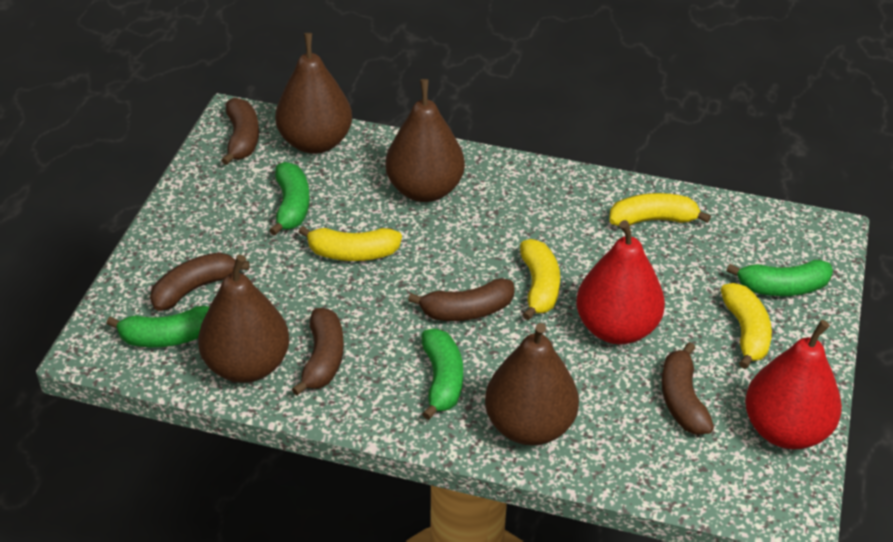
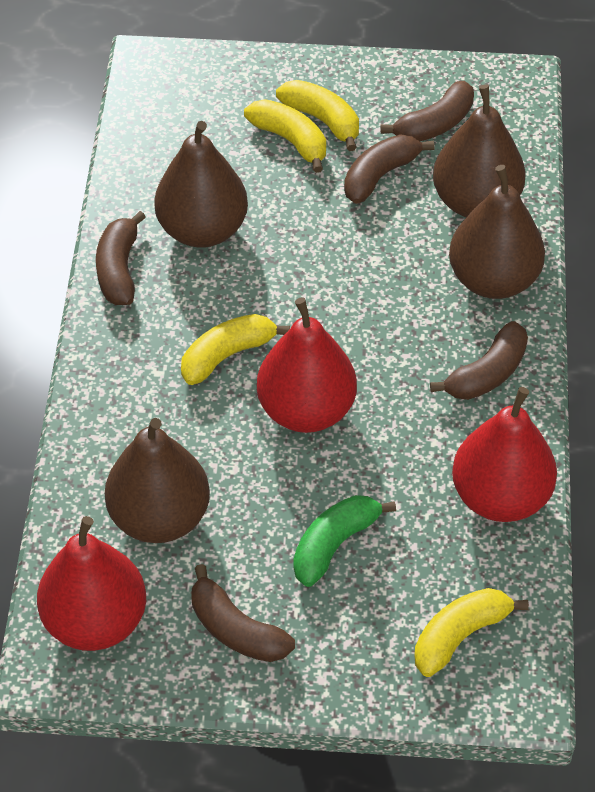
green banana: [106,306,209,347] [269,162,310,236] [421,329,463,420] [726,260,833,296] = 4 -> [293,495,396,587] = 1
red pear: [576,220,665,344] [745,320,842,449] = 2 -> [37,516,146,651] [257,297,357,433] [452,387,557,522] = 3

